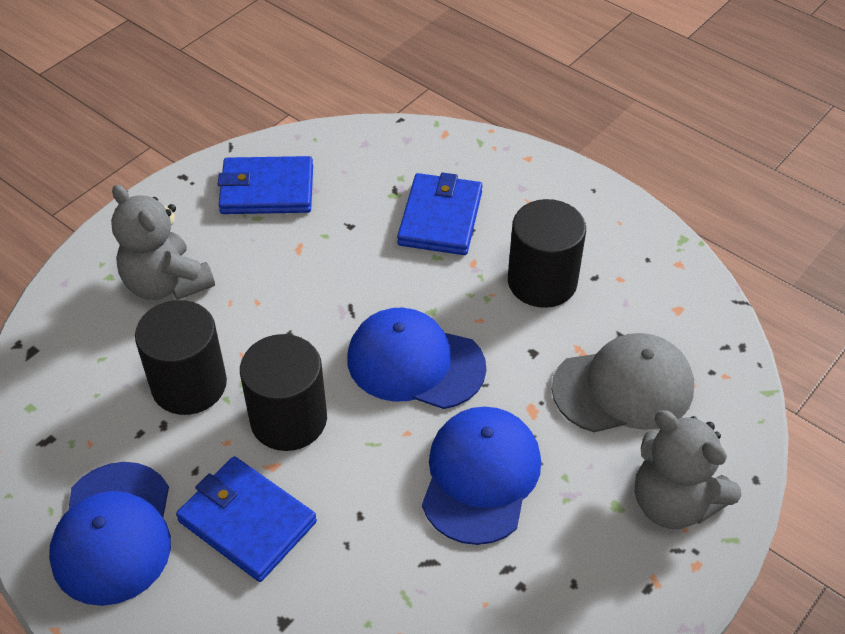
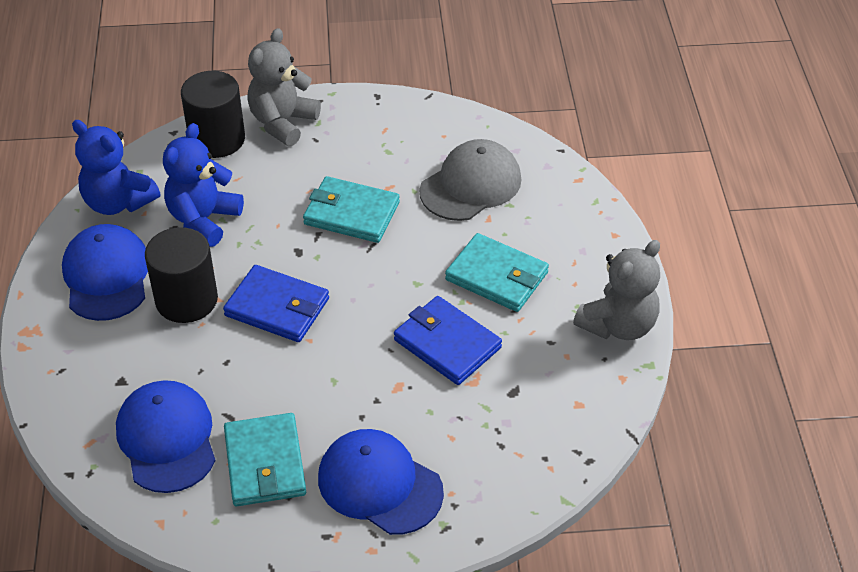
black cylinder: [135,300,227,415] [240,334,327,451] [508,199,586,308] = 3 -> [145,227,218,323] [181,71,245,158] = 2
blue teddy bear: none = 0 -> [72,120,160,215] [163,123,244,247] = 2
blue wallet: [176,456,317,582] [218,156,313,214] [397,172,483,255] = 3 -> [223,265,329,342] [394,296,502,385] = 2
turquoise wallet: none = 0 -> [224,413,306,506] [303,176,400,243] [445,233,549,312] = 3

